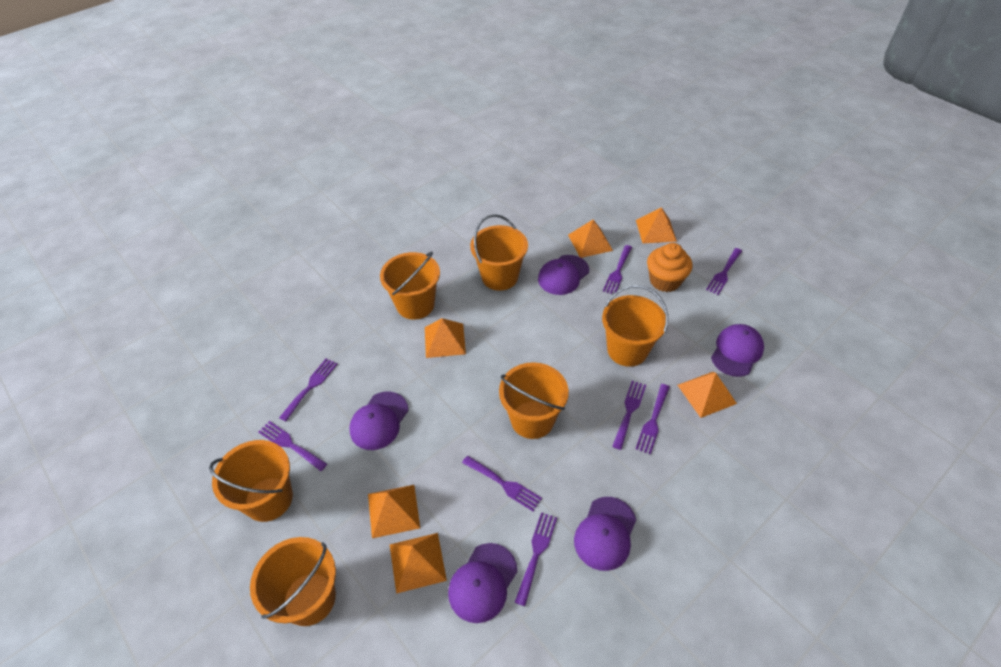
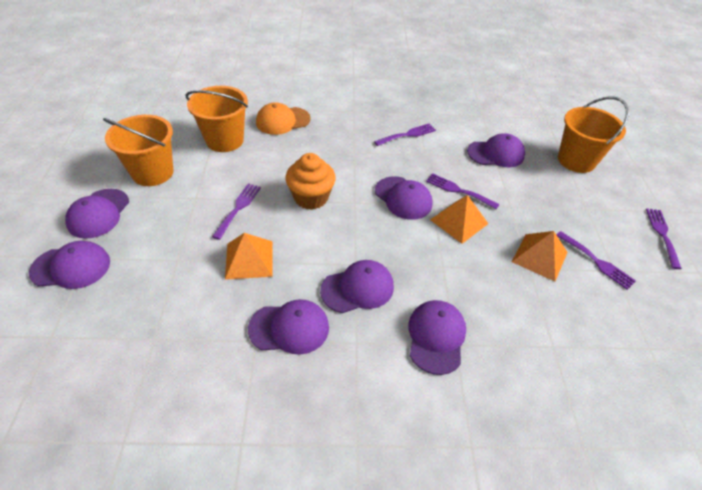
orange bucket: [209,440,293,522] [250,537,336,626] [380,251,440,320] [470,214,528,291] [499,362,569,439] [602,285,668,367] = 6 -> [103,115,173,186] [186,86,248,152] [558,97,629,173] = 3
orange cap: none = 0 -> [256,102,311,135] = 1
orange pyramid: [368,485,420,538] [390,533,447,594] [425,318,466,358] [568,220,613,258] [636,207,677,243] [678,372,737,418] = 6 -> [225,233,273,280] [430,195,488,244] [512,231,568,281] = 3
purple cap: [349,392,409,450] [448,543,517,623] [538,255,589,295] [574,497,636,571] [711,324,764,377] = 5 -> [29,241,110,289] [65,189,129,239] [248,299,329,355] [320,260,394,313] [375,176,433,220] [408,300,466,375] [467,133,525,167] = 7
purple fork: [259,421,327,471] [279,358,338,421] [462,456,542,511] [515,512,557,606] [603,245,632,294] [612,381,646,450] [636,384,670,454] [706,248,742,295] = 8 -> [212,183,261,240] [374,123,436,146] [426,173,499,209] [556,231,636,290] [646,208,682,269] = 5

